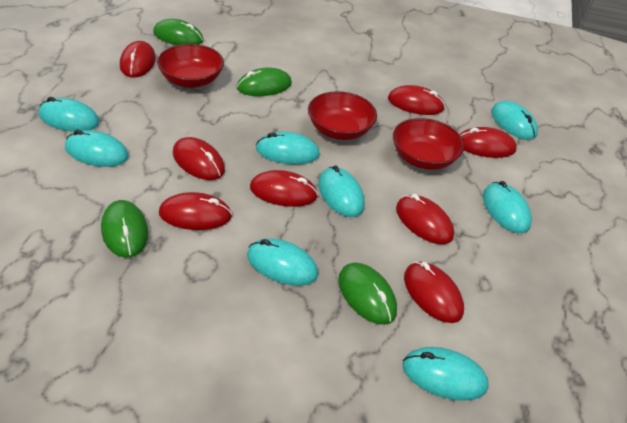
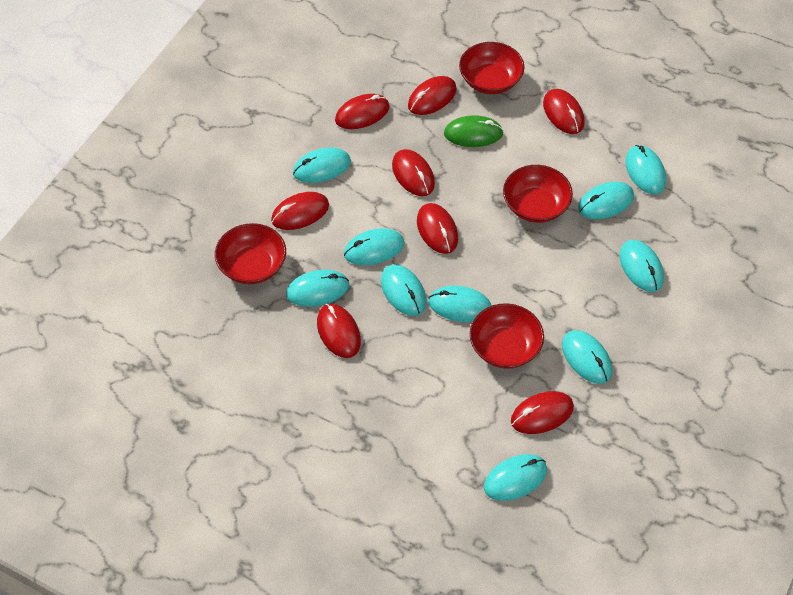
green mouse: [101,200,148,258] [153,19,203,45] [237,67,292,96] [338,262,397,325] = 4 -> [444,115,504,147] = 1
red bowl: [157,44,224,88] [308,91,377,140] [393,118,464,170] = 3 -> [215,223,286,284] [459,42,525,94] [470,303,544,369] [503,165,573,223] = 4
turquoise mouse: [39,97,99,132] [65,130,129,167] [247,238,318,286] [256,132,320,165] [318,165,365,217] [403,347,489,401] [483,181,532,233] [491,101,538,140] = 8 -> [286,270,349,307] [293,147,351,183] [344,228,404,265] [381,264,426,316] [428,286,492,322] [484,454,547,501] [562,330,612,384] [578,182,634,219] [619,240,664,292] [625,145,666,194] = 10

